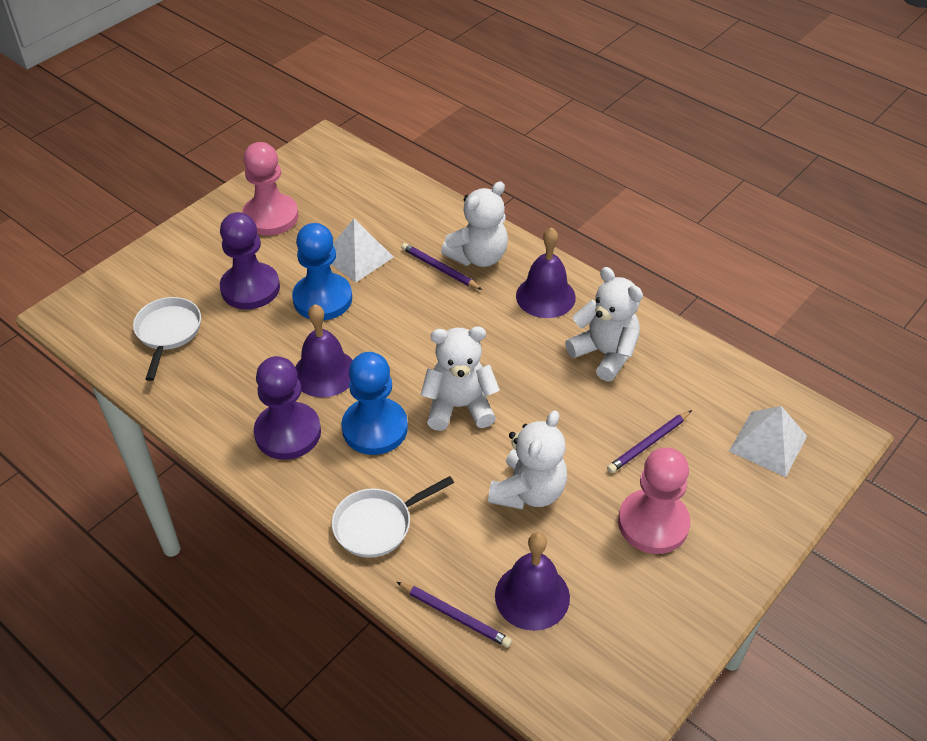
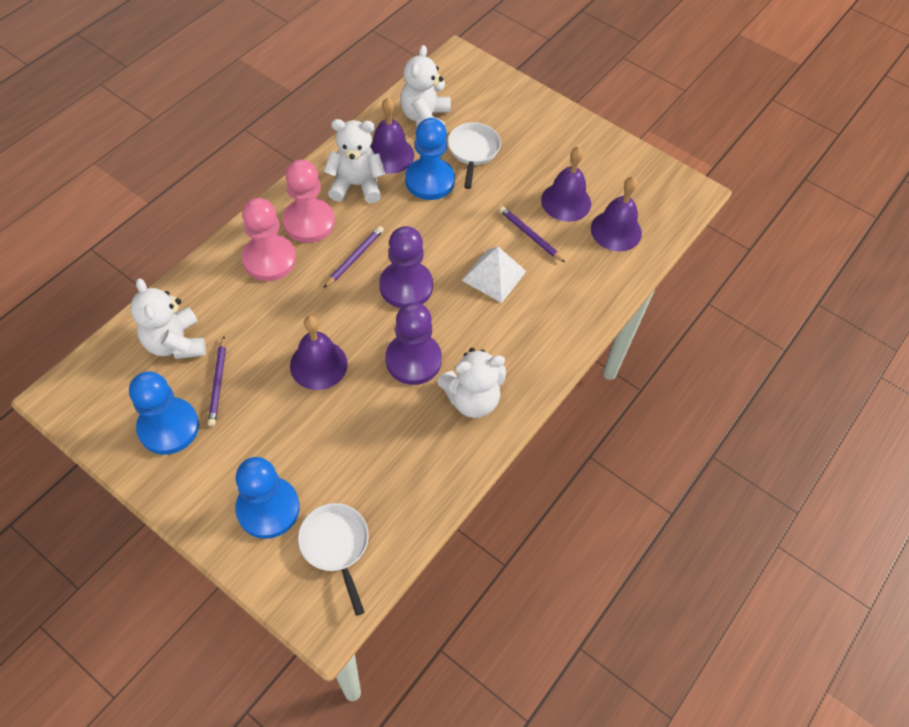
blue pawn: [292,223,352,320] [341,352,408,455] = 2 -> [129,372,199,455] [235,457,299,539] [405,118,455,200] = 3
purple bell: [295,304,352,397] [495,532,570,631] [516,227,576,318] = 3 -> [290,316,348,390] [370,97,414,174] [541,147,591,222] [591,177,642,251] = 4
white pyramid: [331,219,393,283] [729,406,807,477] = 2 -> [462,247,526,303] = 1

